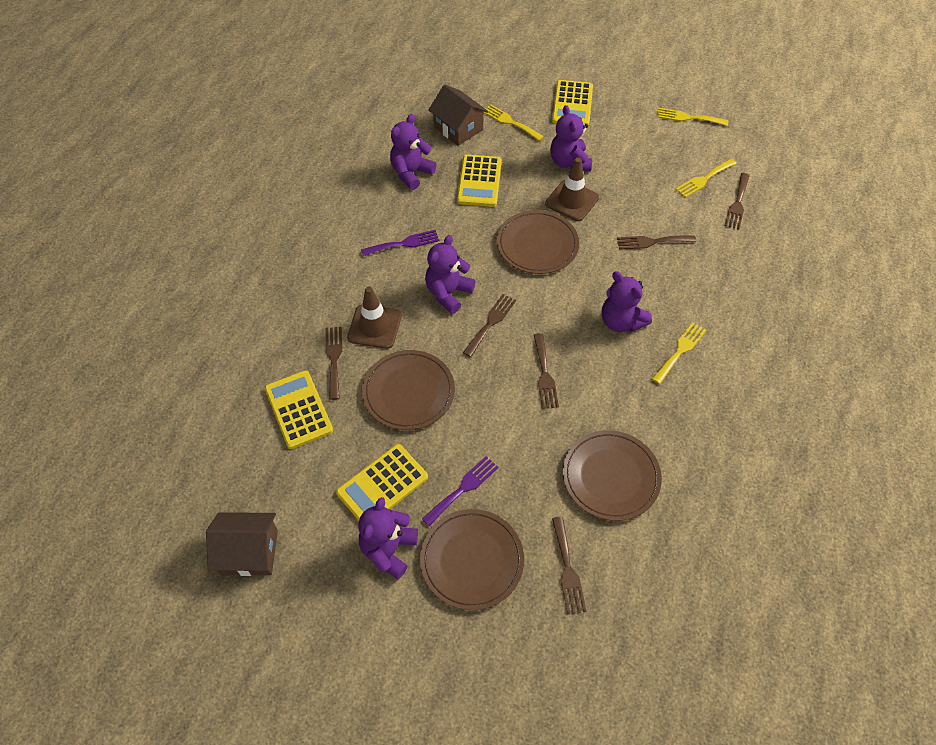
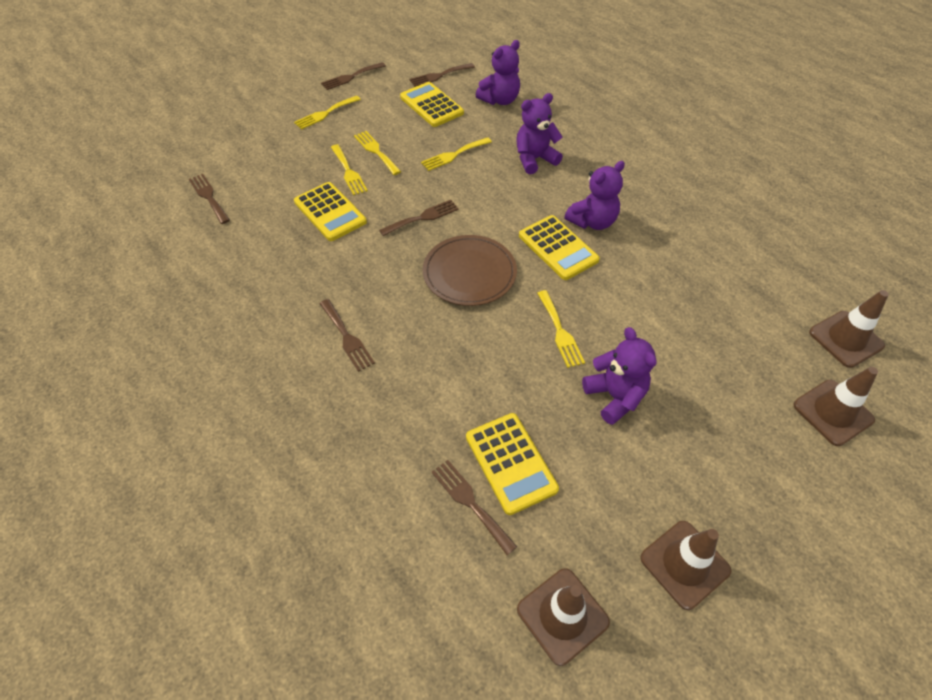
brown house: [206,512,278,576] [428,85,488,146] = 2 -> none = 0
brown plate: [362,350,455,430] [420,509,524,610] [497,210,579,274] [563,430,662,521] = 4 -> [423,235,517,306] = 1
brown traffic cone: [347,287,402,349] [545,158,599,221] = 2 -> [517,568,610,666] [640,521,731,610] [793,367,878,446] [809,290,889,368] = 4
purple fork: [361,230,439,256] [422,456,499,526] = 2 -> none = 0
purple teddy bear: [358,497,418,580] [390,114,437,190] [425,235,475,314] [550,105,592,171] [602,271,652,332] = 5 -> [476,40,520,105] [517,93,563,174] [564,161,625,230] [582,327,657,425] = 4
yellow fork: [484,104,544,141] [652,322,706,384] [657,108,729,126] [676,158,737,198] = 4 -> [294,96,361,130] [331,144,368,195] [354,131,401,175] [421,137,492,171] [537,290,585,368] = 5

